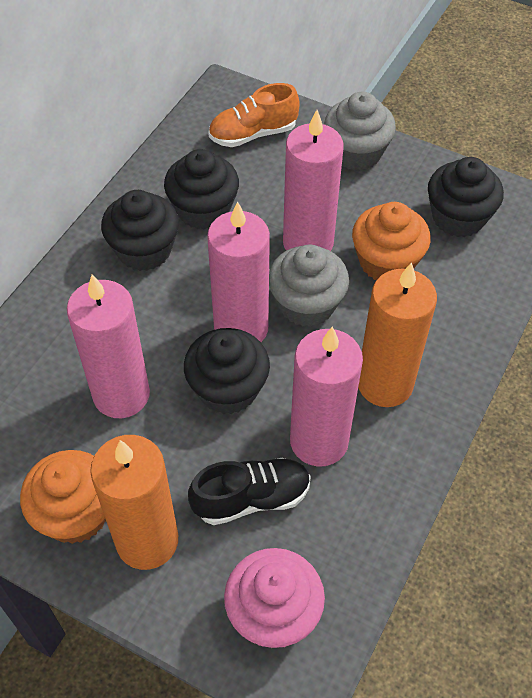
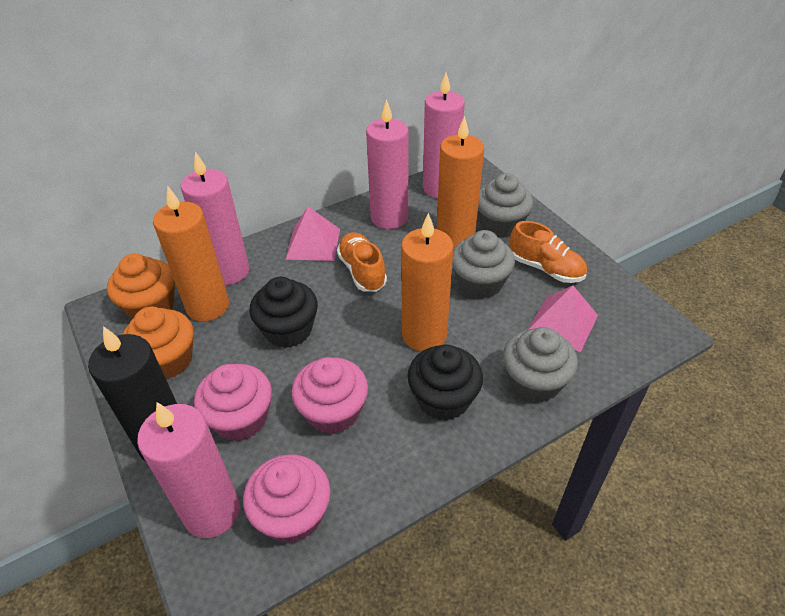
black candle: none = 0 -> [88,326,177,461] = 1
black cupcake: [101,190,179,271] [164,149,239,230] [184,328,270,414] [428,157,504,237] = 4 -> [249,277,318,348] [408,344,483,421] = 2
black shoe: [188,458,311,525] = 1 -> none = 0
grey cupcake: [269,245,349,327] [324,92,396,170] = 2 -> [452,230,515,299] [478,173,533,238] [503,327,578,403] = 3
orange candle: [90,435,178,570] [358,262,437,407] = 2 -> [153,186,229,321] [401,213,453,351] [437,116,484,248] = 3
orange shoe: [209,83,300,147] = 1 -> [337,232,387,292] [509,221,587,283] = 2
pink cupcake: [224,548,325,648] = 1 -> [194,364,272,441] [243,454,331,543] [292,357,368,434] = 3
pink pyramid: none = 0 -> [286,207,340,261] [528,286,598,352] = 2

